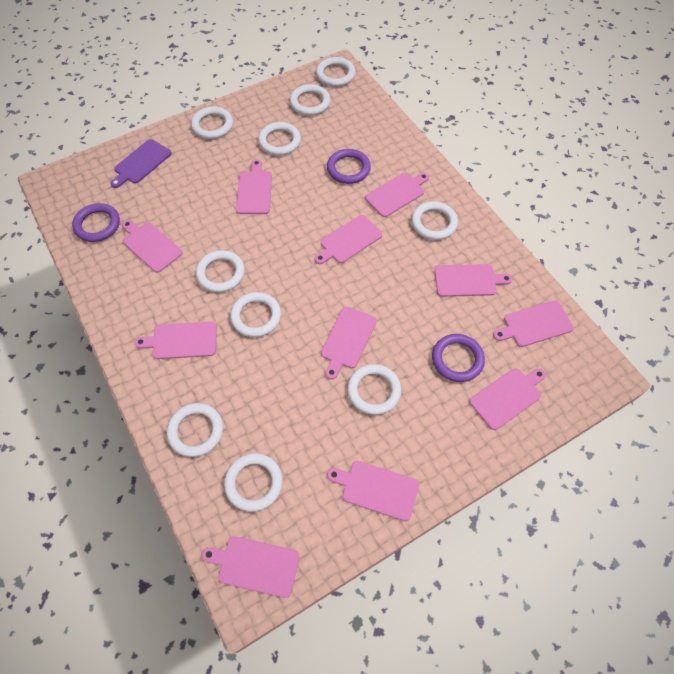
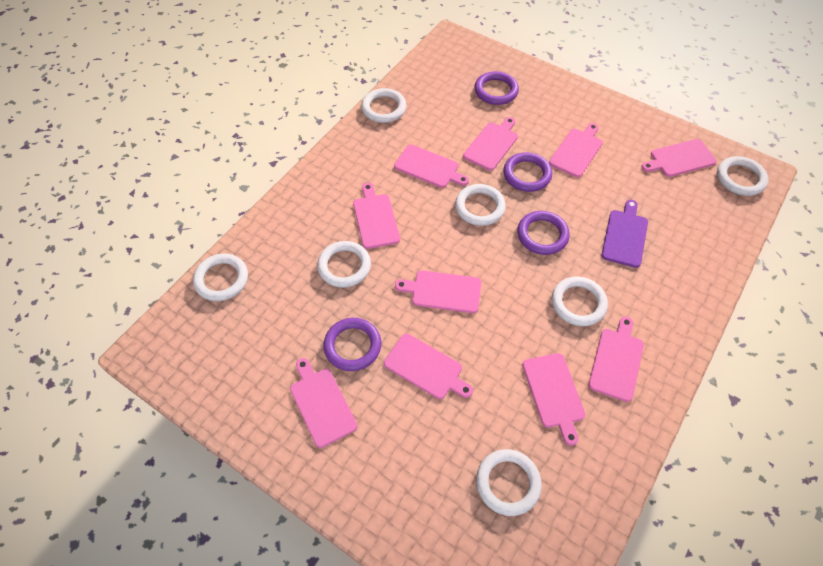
pink cutting board: [122,220,183,273] [135,322,217,359] [202,536,300,598] [236,159,272,214] [315,215,382,264] [321,307,377,380] [327,461,419,521] [365,173,429,217] [434,264,512,297] [469,368,546,430] [493,301,573,347] = 11 -> [290,358,357,448] [353,183,400,249] [384,333,473,399] [394,145,469,188] [395,270,481,313] [463,117,518,171] [523,353,585,446] [549,123,603,177] [588,316,644,402] [641,139,717,177] = 10
purple ring: [72,203,120,242] [327,149,371,184] [432,334,485,382] = 3 -> [323,318,381,371] [474,71,519,105] [503,152,552,192] [517,211,570,255] = 4
white ring: [167,403,223,457] [191,106,233,139] [196,250,245,292] [224,453,283,512] [230,292,281,337] [258,122,301,155] [290,84,330,116] [316,57,355,87] [347,364,401,415] [411,201,458,240] = 10 -> [193,254,248,301] [317,241,371,288] [361,88,406,123] [455,184,506,226] [476,449,542,516] [552,277,608,326] [717,156,769,196] = 7

